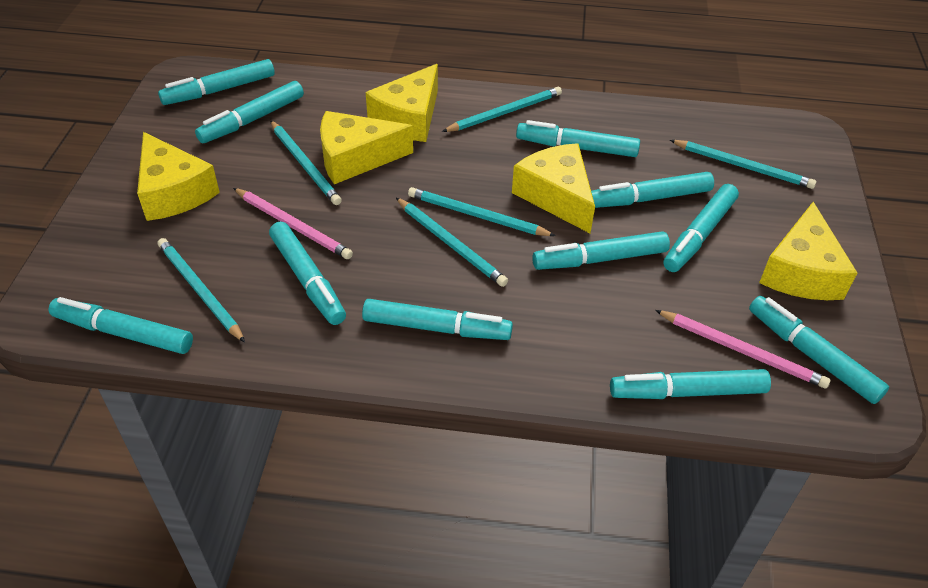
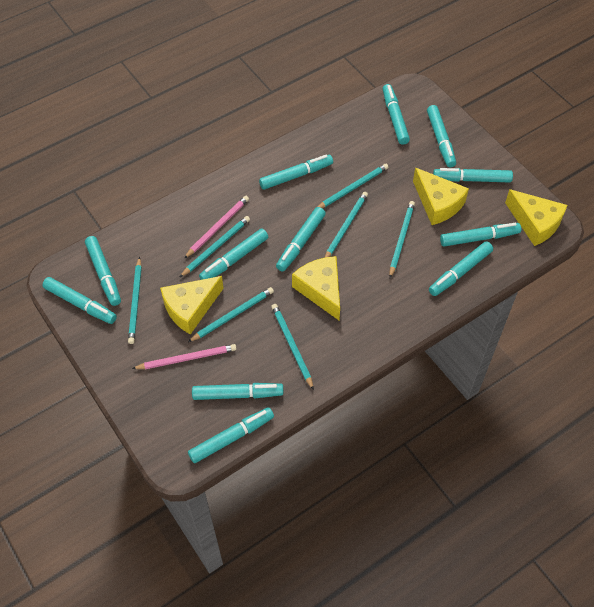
turquoise marker: [48,297,193,354] [158,59,275,105] [195,81,304,143] [269,221,346,325] [362,299,513,340] [516,120,640,157] [532,231,670,270] [591,172,714,208] [610,369,771,399] [663,184,739,272] [749,296,889,404] = 11 -> [42,277,117,324] [85,236,121,306] [188,407,274,463] [192,383,284,400] [199,228,268,280] [259,155,333,190] [276,207,326,271] [383,84,410,145] [427,105,456,167] [429,241,493,296] [433,168,513,182] [440,223,521,246] = 12
turquoise pencil: [158,238,245,343] [270,120,342,205] [396,198,508,287] [408,187,556,236] [442,87,562,132] [670,140,816,189] = 6 -> [128,257,142,344] [180,216,250,277] [188,287,274,342] [271,304,314,390] [318,164,388,208] [324,192,368,258] [390,201,415,278] = 7
yellow cheese: [137,132,220,221] [320,111,413,184] [366,64,438,142] [512,143,595,233] [759,202,857,300] = 5 -> [160,276,224,335] [292,256,340,320] [413,168,469,225] [505,189,567,246] = 4

